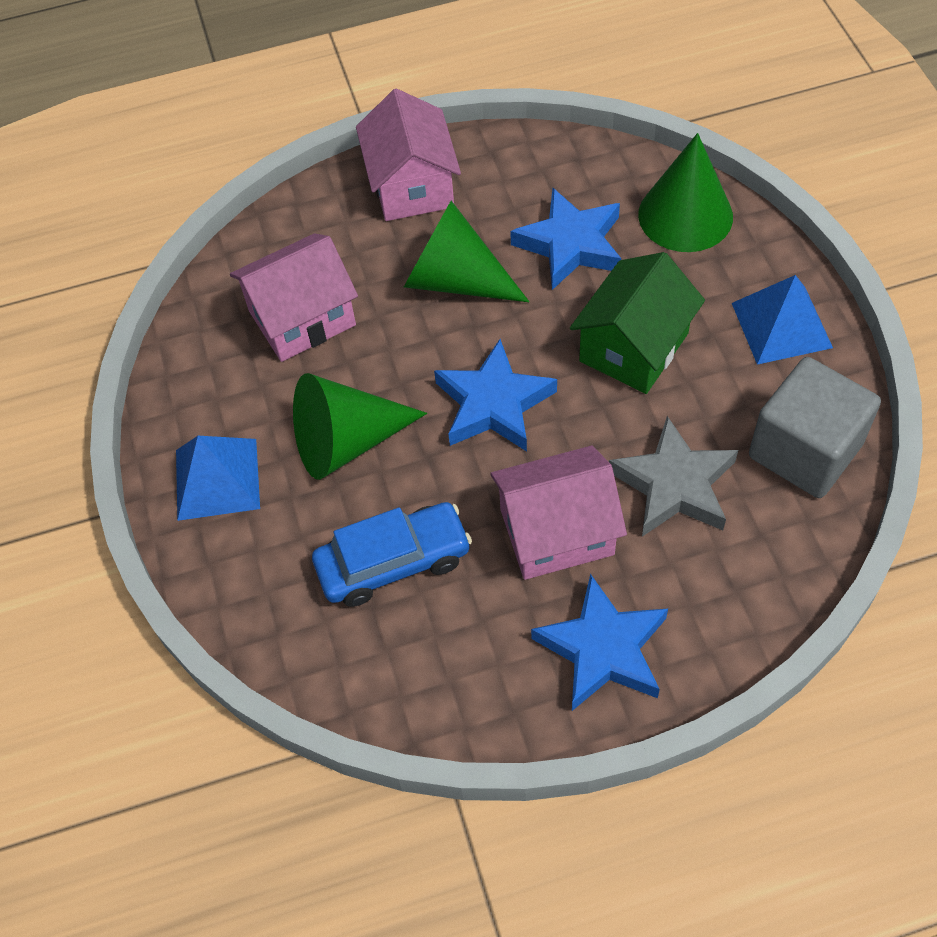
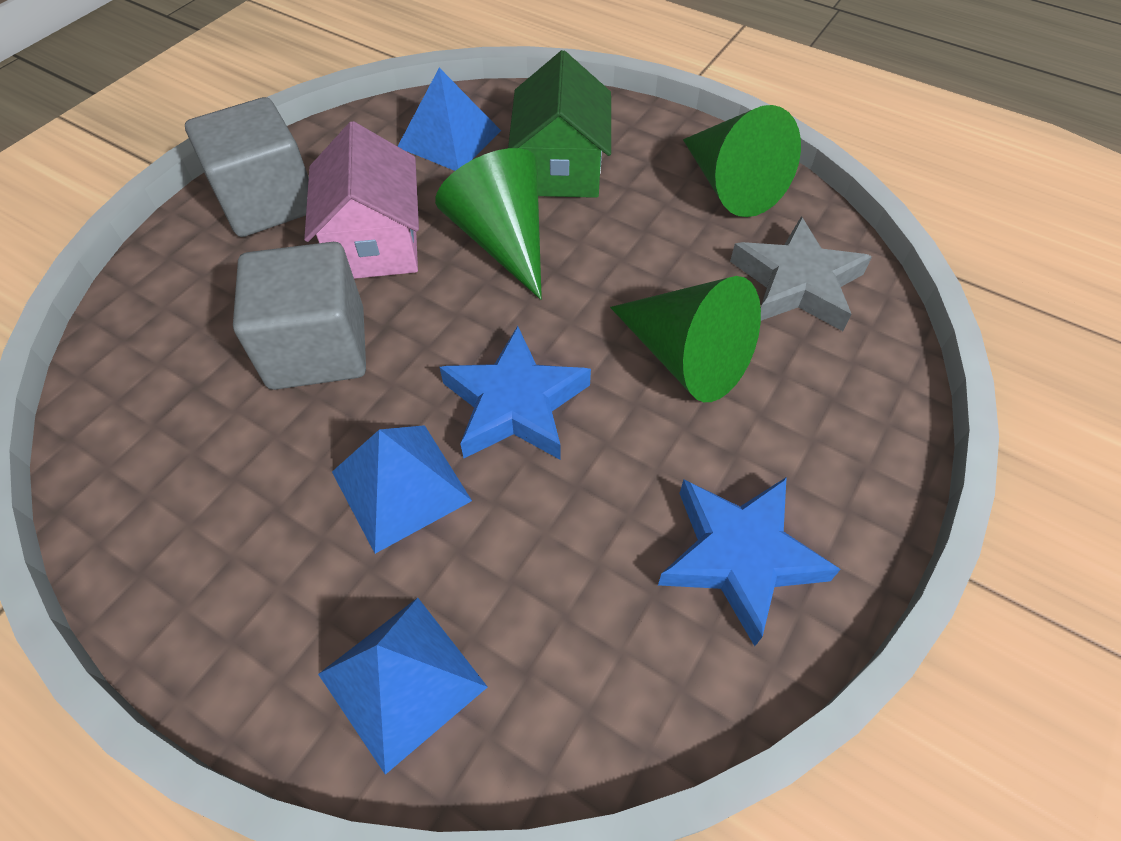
blue car: [312,502,472,607] = 1 -> none = 0
blue pyramid: [176,436,260,521] [732,275,833,365] = 2 -> [318,598,488,775] [332,425,472,554] [398,68,501,171] = 3
blue star: [434,339,557,451] [510,188,622,290] [531,574,668,711] = 3 -> [440,326,591,460] [658,477,841,646] = 2
grey cube: [749,357,881,498] = 1 -> [185,97,309,237] [233,242,366,390] = 2
pink house: [230,233,358,362] [356,89,461,221] [490,446,627,580] = 3 -> [304,121,419,279] = 1

